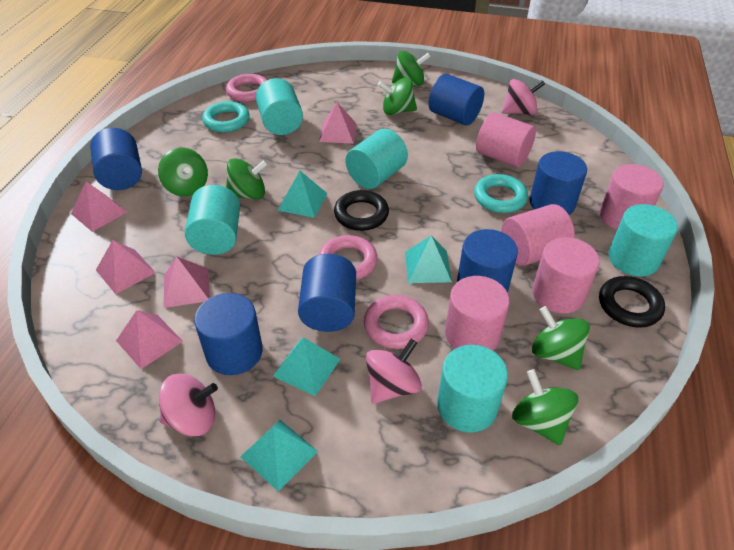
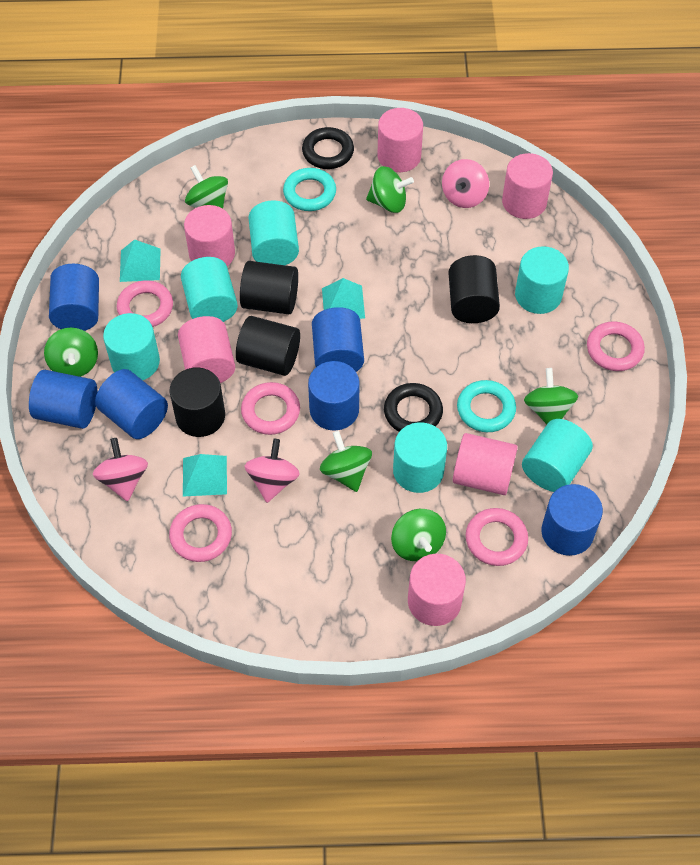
black cylinder: none = 0 -> [170,367,225,437] [236,316,300,376] [240,261,298,314] [449,255,500,323] = 4
pink cylinder: [445,276,510,351] [476,112,536,168] [501,204,575,266] [532,237,600,314] [600,164,664,230] = 5 -> [178,316,235,383] [184,205,235,266] [377,108,423,172] [408,554,466,626] [453,433,518,495] [502,153,553,219] = 6
pink pyramid: [71,182,127,232] [96,240,156,294] [116,310,183,369] [164,256,210,308] [319,102,357,144] = 5 -> none = 0
pink ring: [226,74,267,102] [319,235,378,280] [364,295,429,349] = 3 -> [117,280,173,327] [169,504,232,562] [241,382,300,435] [465,508,528,566] [587,321,645,371] = 5
turquoise cylinder: [185,185,240,255] [256,78,303,135] [346,129,408,189] [437,345,508,433] [609,204,678,277] = 5 -> [103,313,160,380] [181,257,238,322] [248,200,299,265] [393,422,447,493] [515,246,569,314] [522,419,593,492] = 6
turquoise pyramid: [240,420,318,492] [273,337,340,396] [278,171,327,218] [405,235,452,283] = 4 -> [120,239,161,282] [183,454,227,497] [322,278,365,319] = 3

